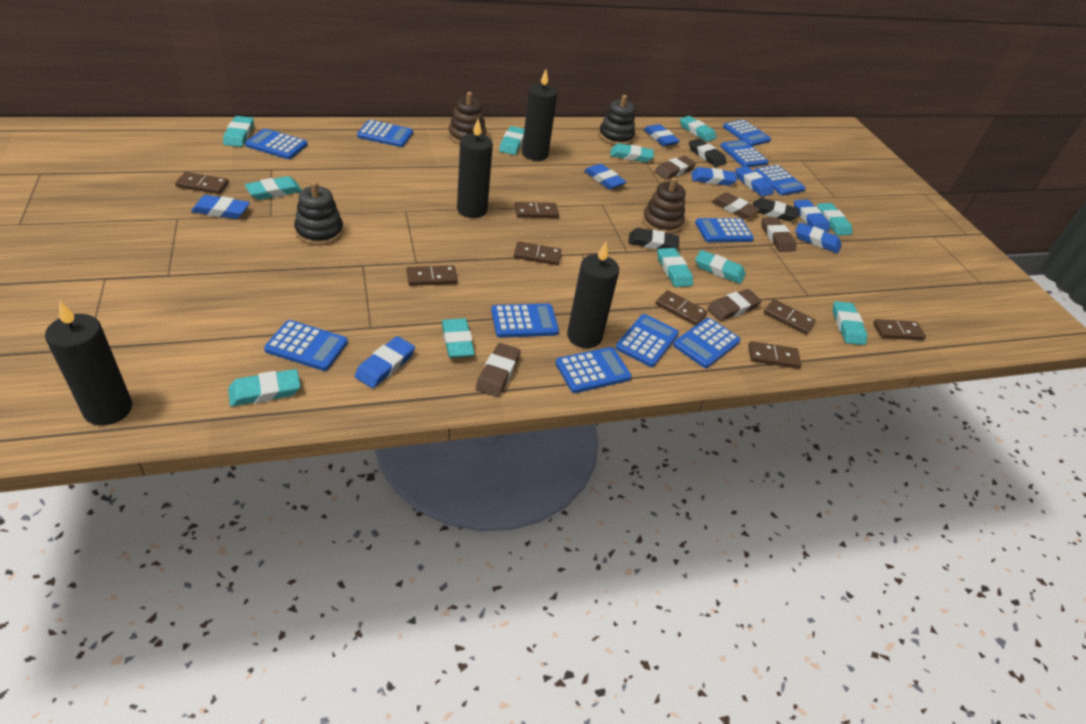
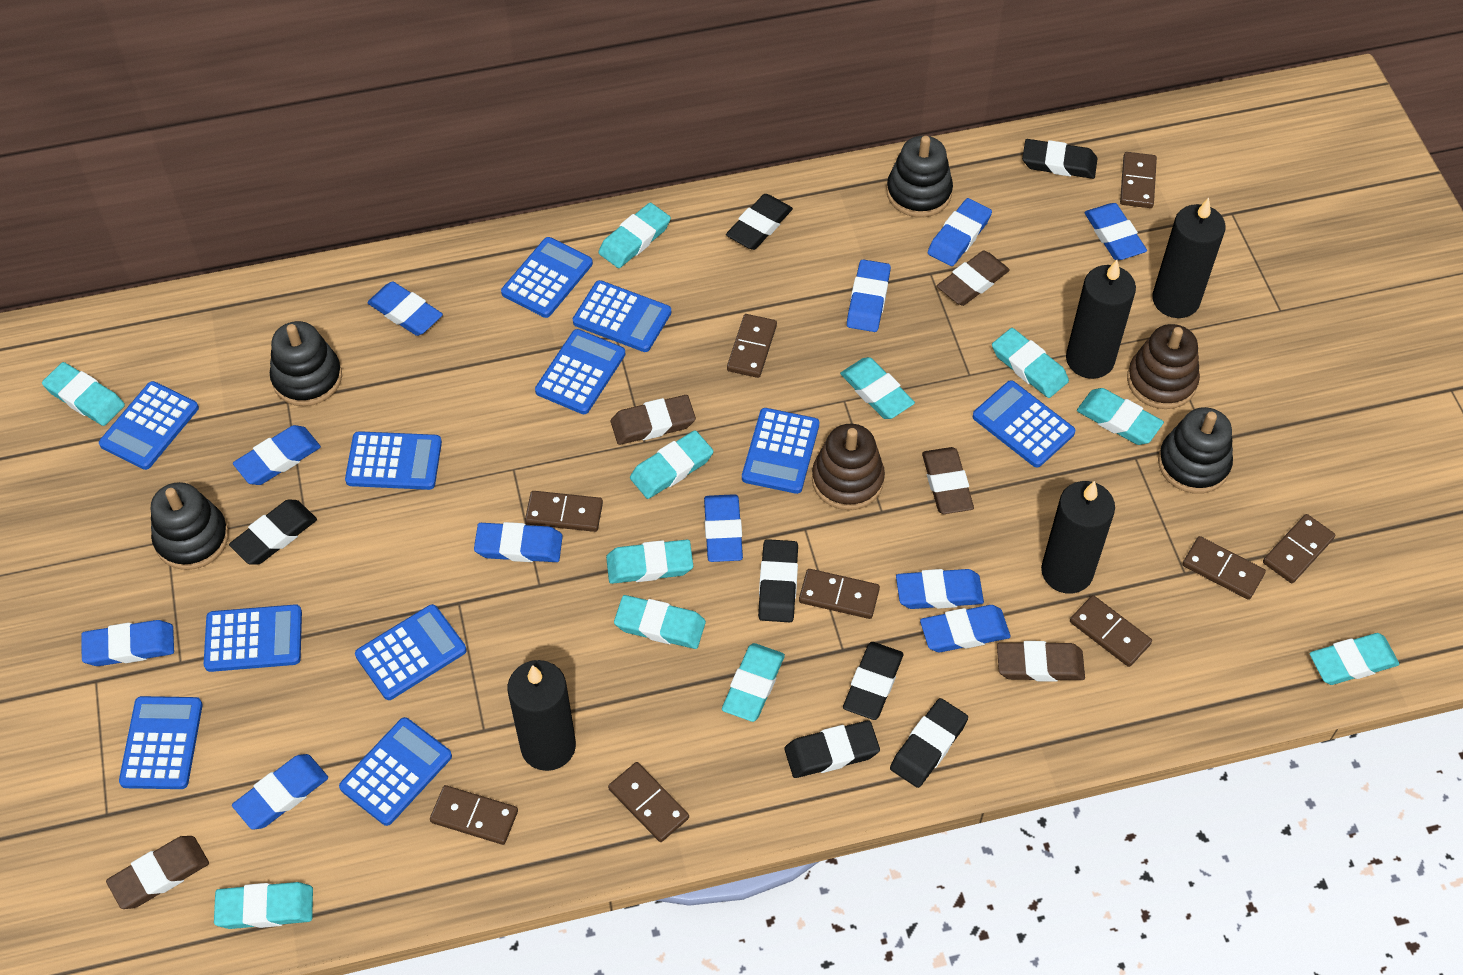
black eraser: [628,228,679,249] [689,139,726,167] [753,198,799,222] = 3 -> [229,500,317,564] [726,194,793,250] [758,539,798,622] [784,720,880,778] [843,642,903,720] [890,698,968,788] [1022,139,1097,179] = 7
black stacking toy: [294,181,344,246] [599,95,635,145] = 2 -> [151,482,229,570] [270,321,342,406] [887,136,953,217] [1158,407,1233,494] = 4
blue eraser: [191,195,250,219] [355,336,415,388] [584,164,627,190] [644,124,680,146] [691,167,737,186] [735,166,774,197] [794,200,829,232] [795,223,841,253] = 8 -> [81,620,174,666] [232,754,328,830] [233,425,321,485] [367,281,443,336] [474,522,563,562] [704,494,743,562] [847,259,891,332] [896,569,984,609] [920,605,1011,652] [928,198,992,266] [1084,203,1147,260] = 11
brown domino: [175,172,229,194] [407,265,458,286] [514,241,561,265] [515,202,559,218] [656,290,708,326] [748,341,802,369] [764,299,816,334] [873,319,926,340] = 8 -> [430,785,518,845] [525,491,603,532] [608,762,689,842] [727,314,777,378] [799,569,880,619] [1070,595,1152,667] [1120,152,1157,208] [1182,536,1266,600] [1263,514,1335,583] = 9

